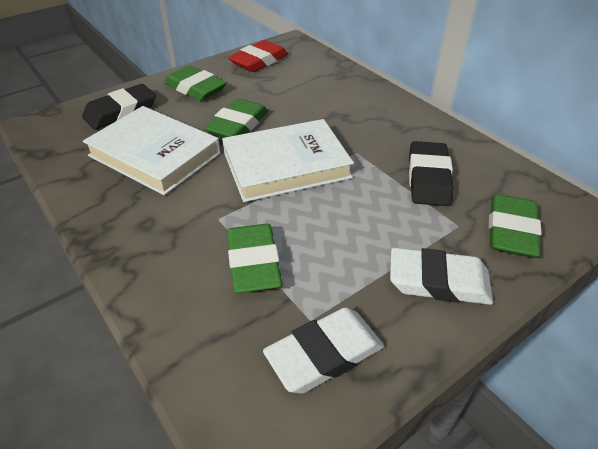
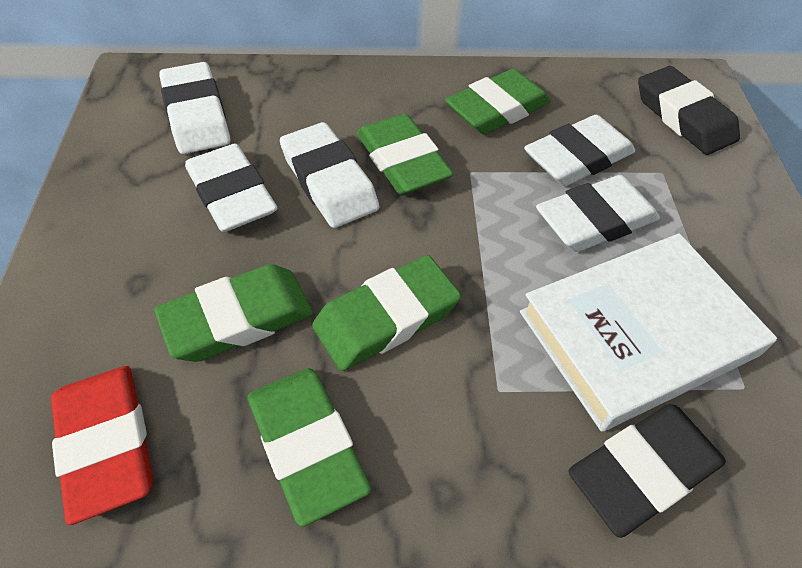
green eraser: [164,65,227,101] [204,98,268,138] [227,223,283,293] [489,194,541,258] = 4 -> [154,264,313,362] [247,368,371,527] [312,255,461,371] [357,113,454,195] [445,69,551,134] = 5
white book: [83,106,220,195] [222,119,354,202] = 2 -> [520,233,777,432] = 1
white eraser: [263,307,384,394] [390,247,493,305] = 2 -> [159,62,230,154] [185,144,277,232] [280,122,379,228] [524,115,635,186] [536,175,660,252] = 5

